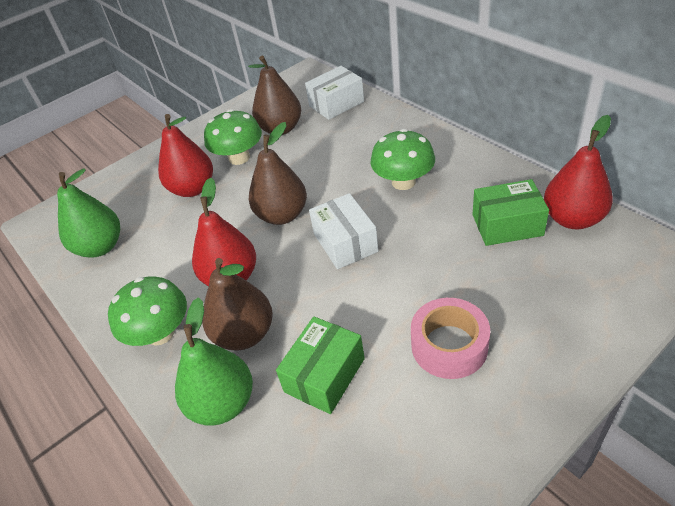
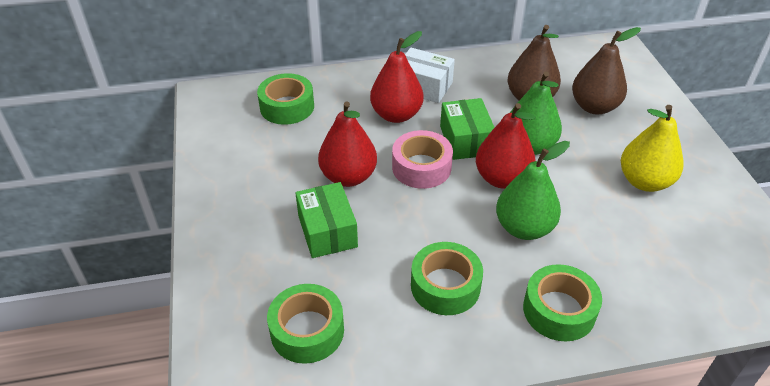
brown pear: [202,258,273,351] [248,56,301,135] [249,122,307,225] = 3 -> [508,25,561,101] [572,27,641,114] = 2
green mushroom: [108,276,187,346] [204,109,262,165] [370,129,435,190] = 3 -> none = 0
green tape: none = 0 -> [257,73,314,125] [267,284,344,364] [411,242,483,315] [523,264,602,342] = 4
white box: [305,66,364,120] [309,193,378,269] = 2 -> [405,48,455,103] = 1
yellow pear: none = 0 -> [621,105,683,192] = 1

